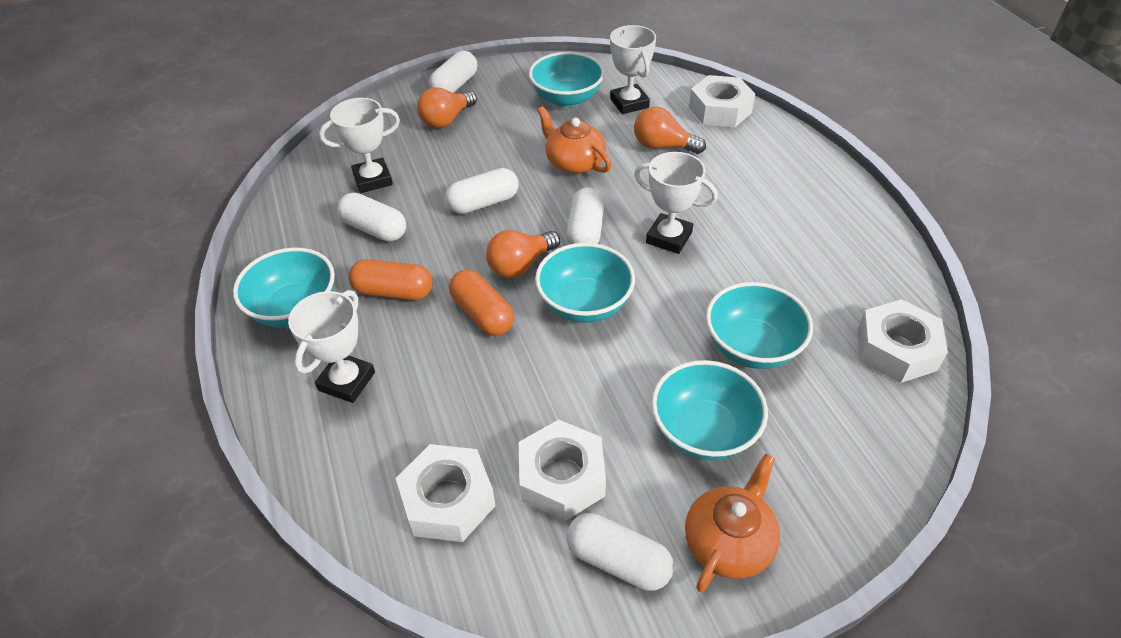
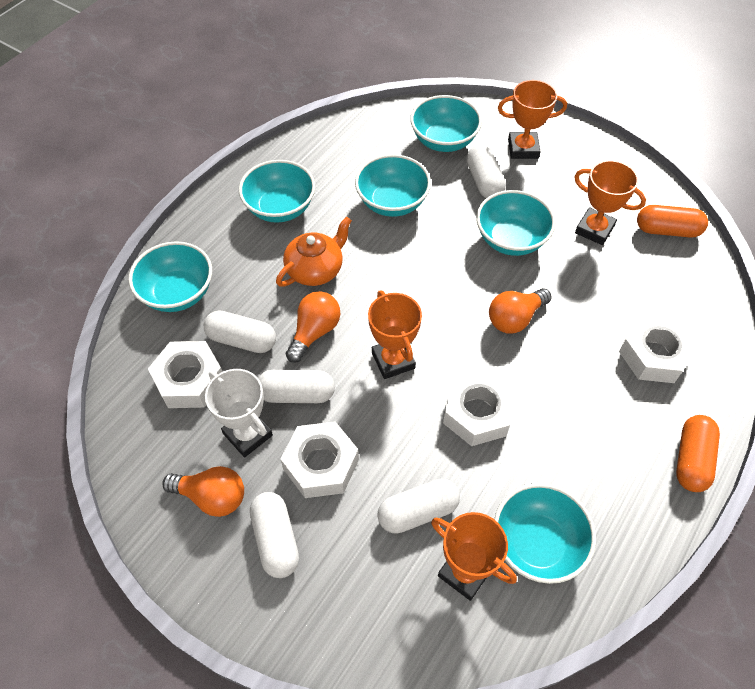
orange teapot: [537,106,611,174] [685,454,780,592] = 2 -> [276,217,352,287] = 1
orange trophy: none = 0 -> [368,290,422,379] [431,512,517,601] [498,80,567,159] [574,160,646,245] = 4
turquoise bowl: [233,248,335,327] [529,52,605,107] [535,243,635,323] [651,360,768,460] [706,282,813,369] = 5 -> [129,241,212,312] [239,160,315,222] [355,154,431,217] [410,95,482,152] [476,190,556,256] [494,483,596,584] = 6
white trophy: [288,290,375,403] [319,98,400,193] [610,25,656,114] [634,152,718,254] = 4 -> [205,369,273,457] = 1

